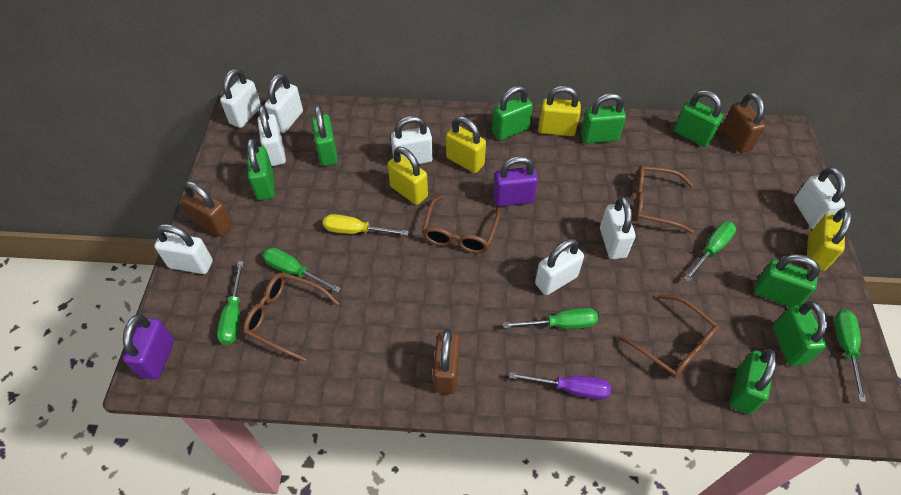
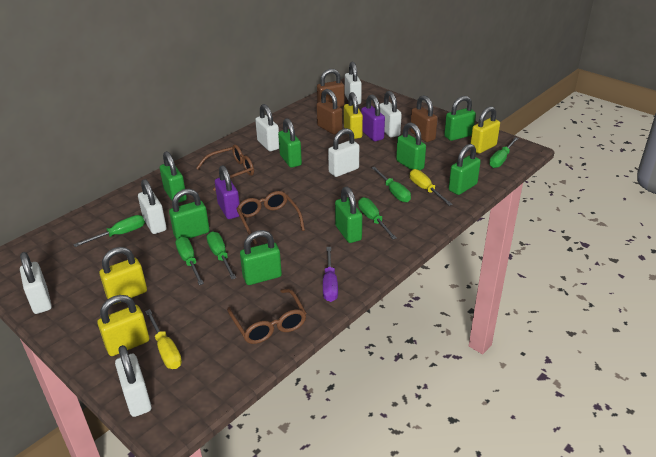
brown glasses: [243,272,340,362] [422,195,500,253] [617,294,719,378] [633,166,694,234] = 4 -> [196,145,254,191] [227,289,307,344] [237,191,305,245] = 3
green screwdriver: [217,261,244,345] [263,248,341,293] [503,308,598,329] [684,222,736,282] [834,310,866,402] = 5 -> [73,215,145,247] [175,237,204,285] [207,231,236,279] [358,197,397,239] [372,167,411,202] [489,137,518,168] = 6
white padlock: [154,224,213,274] [220,68,261,128] [257,105,286,166] [265,73,303,133] [391,116,433,164] [535,238,584,295] [600,196,635,259] [794,167,846,229] = 8 -> [20,252,52,314] [115,345,152,417] [138,179,167,234] [255,104,279,151] [328,128,359,177] [345,62,362,104] [380,91,402,138] = 7
yellow screwdriver: [323,214,409,236] = 1 -> [145,309,182,369] [410,169,453,206] = 2

